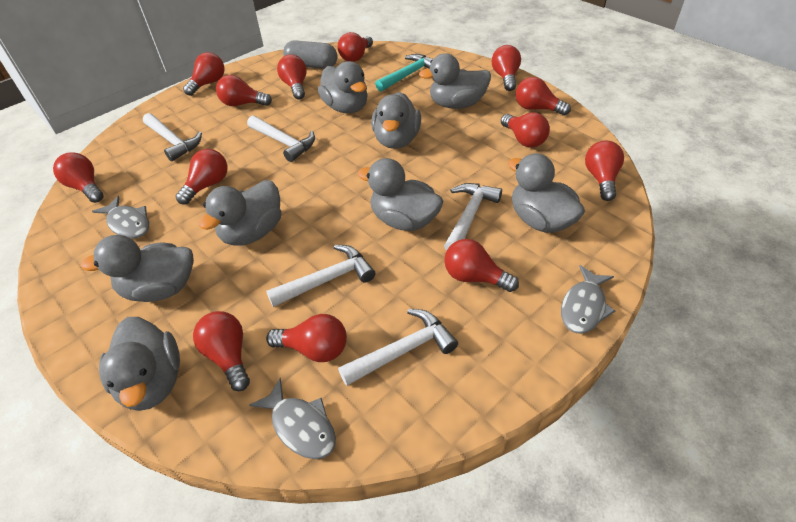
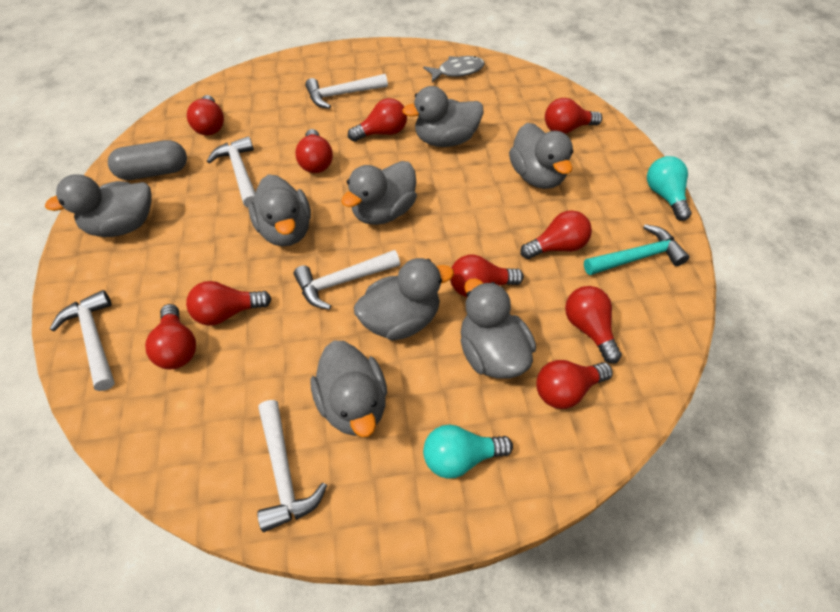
grey fish: [92,196,149,239] [249,378,336,459] [561,265,615,334] = 3 -> [423,56,485,82] = 1
red light bulb: [53,152,104,203] [176,149,227,204] [183,52,224,96] [193,311,250,391] [216,75,272,106] [266,314,347,362] [277,54,306,100] [338,32,373,62] [444,239,519,292] [492,45,521,91] [501,113,550,147] [516,77,571,116] [585,141,624,201] = 13 -> [145,304,196,369] [186,281,272,326] [187,95,224,136] [295,129,333,173] [348,98,407,142] [450,254,524,297] [520,210,592,259] [536,360,613,409] [545,98,602,134] [565,286,622,364] = 10
turquoise light bulb: none = 0 -> [423,424,513,479] [647,156,692,221] = 2

